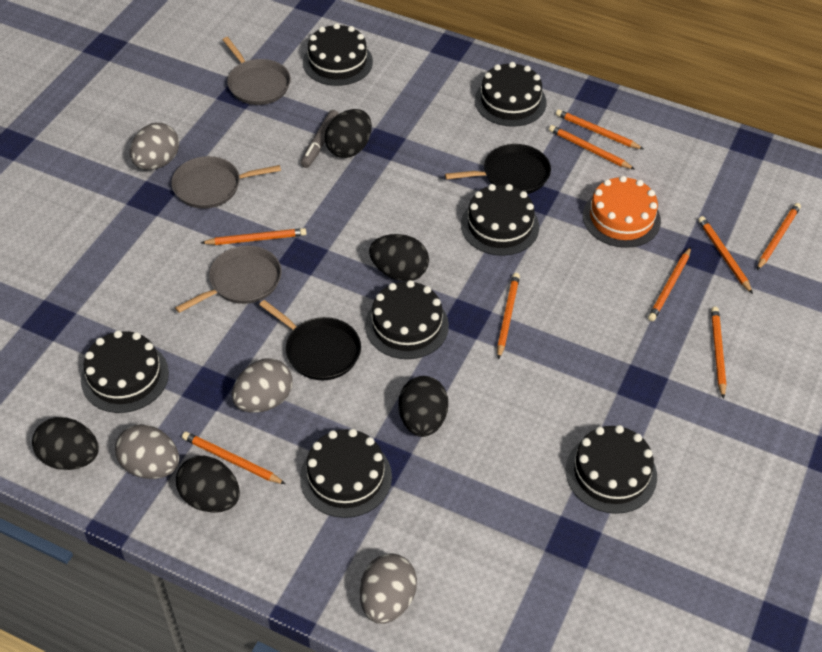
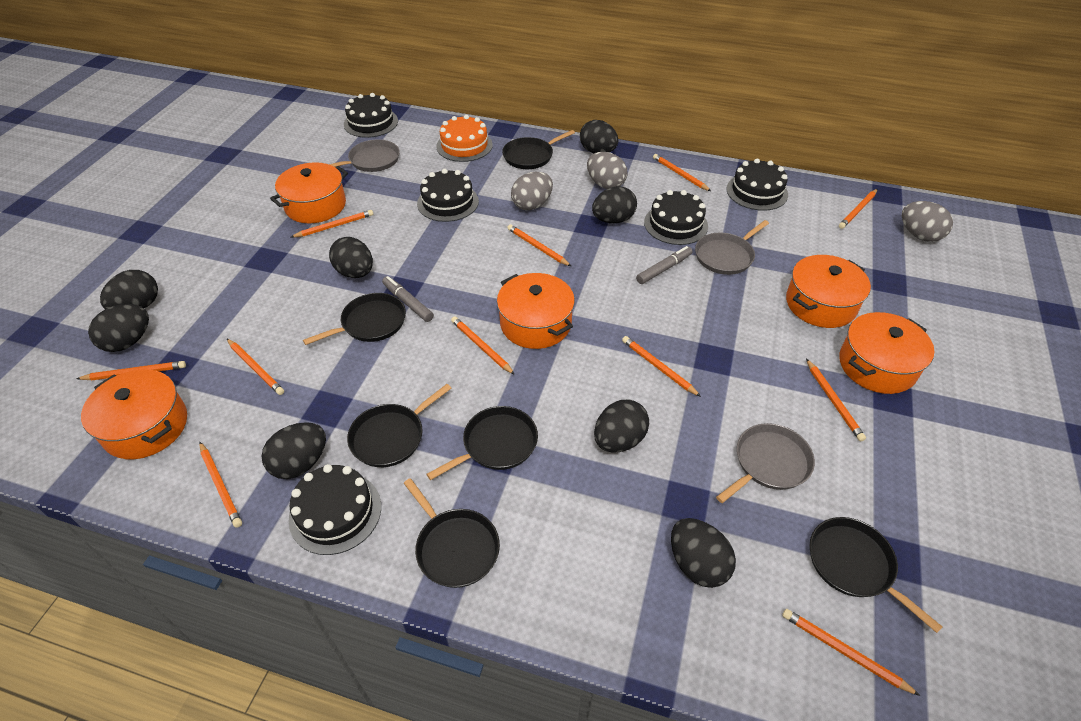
black cake: [81,330,169,413] [300,429,392,518] [303,23,373,86] [365,280,449,359] [461,184,539,256] [475,62,546,127] [566,425,657,514] = 7 -> [289,464,381,555] [344,93,398,138] [417,169,479,222] [644,190,708,245] [726,159,788,211] = 5
black egg: [32,417,99,470] [176,456,240,513] [324,109,372,158] [369,234,429,282] [398,376,448,437] = 5 -> [88,304,149,352] [100,270,158,309] [261,422,326,479] [329,237,373,278] [580,120,618,153] [592,186,637,224] [594,399,649,452] [671,518,736,588] = 8
black pan: [259,300,361,380] [445,144,551,194] = 2 -> [303,293,406,345] [347,384,451,467] [404,478,500,588] [427,406,538,480] [502,130,575,169] [809,517,942,633] = 6
grey egg: [115,424,179,479] [130,123,179,170] [232,358,293,413] [360,553,417,624] = 4 -> [511,172,553,210] [587,152,628,189] [902,201,953,242] = 3
grey marker: [301,110,339,168] = 1 -> [382,276,434,322] [636,246,692,284] = 2
orange pencil: [182,432,286,484] [201,228,307,245] [497,273,520,360] [549,125,635,170] [556,109,643,149] [648,247,691,321] [698,216,753,294] [711,307,726,399] [757,203,801,270] = 9 -> [76,361,186,381] [199,442,242,528] [227,339,284,395] [291,210,373,238] [451,316,515,375] [507,224,571,266] [622,336,701,397] [653,154,711,191] [782,609,920,696] [806,359,866,442] [839,189,878,229] = 11
orange pot: none = 0 -> [81,369,187,459] [270,162,348,223] [497,273,575,349] [786,255,871,328] [839,312,935,394] = 5

